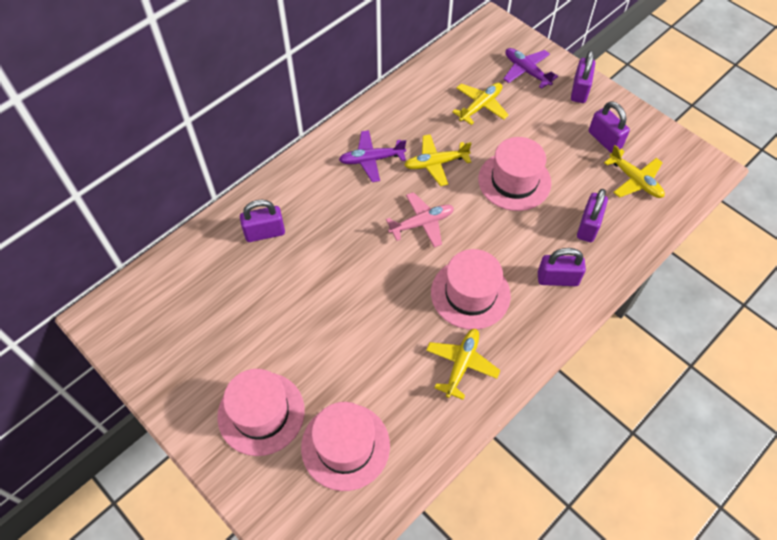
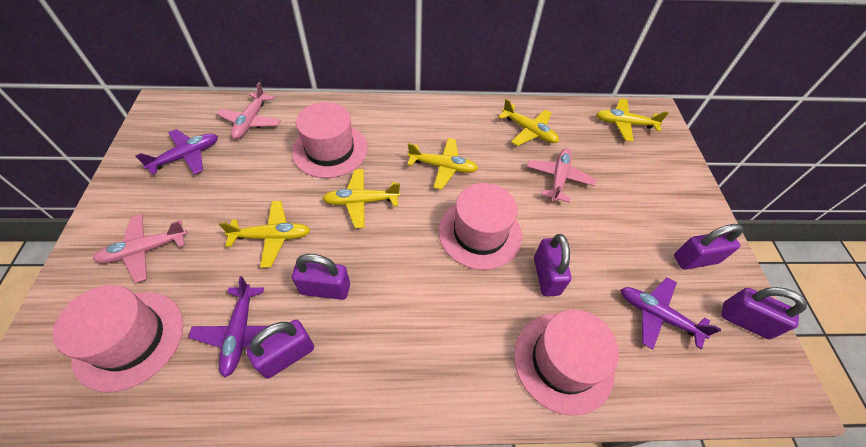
pink plane: [386,192,454,248] = 1 -> [93,214,187,283] [217,82,281,139] [527,148,596,203] = 3
purple plane: [339,130,406,182] [503,48,558,89] = 2 -> [136,129,218,175] [188,276,268,377] [621,277,721,349] = 3
yellow plane: [404,134,472,186] [426,329,500,400] [452,83,509,125] [604,145,665,198] = 4 -> [219,201,311,268] [322,169,400,228] [407,138,478,190] [498,99,559,146] [596,98,669,142] = 5

